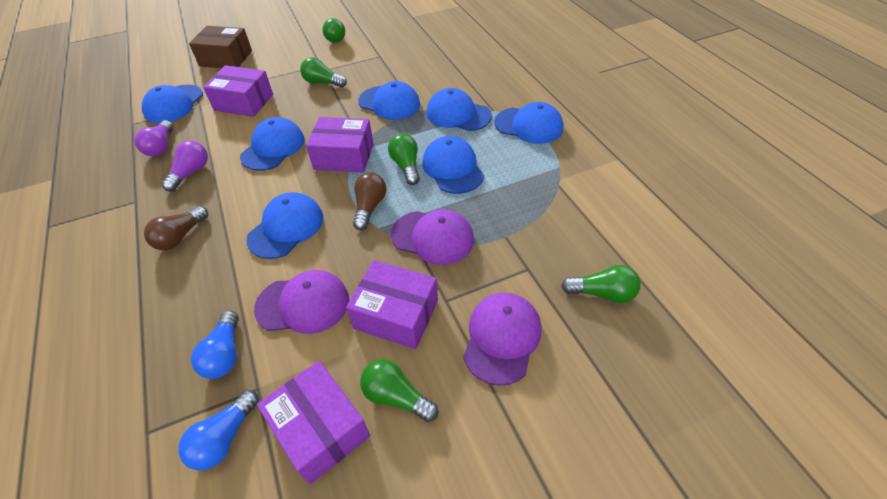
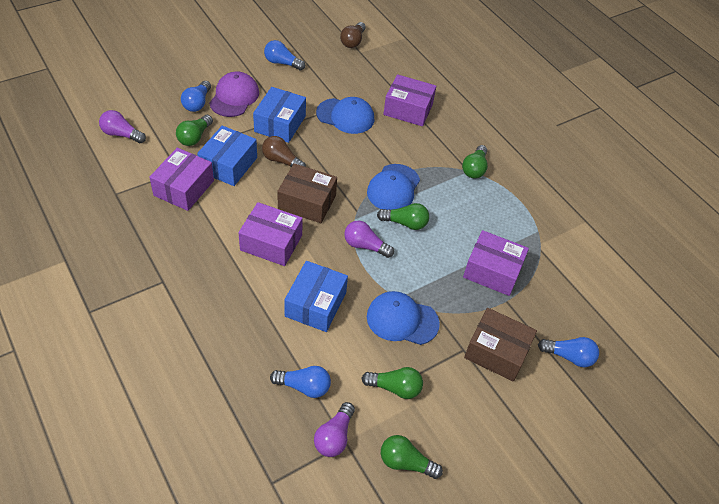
blue box: none = 0 -> [197,126,257,186] [253,87,306,143] [284,261,348,332] = 3
blue cap: [142,85,203,124] [240,117,305,171] [246,192,323,259] [358,81,420,120] [422,136,484,194] [426,88,492,131] [494,102,563,144] = 7 -> [316,97,374,134] [367,164,420,210] [367,291,440,345] = 3
blue light bulb: [178,390,259,470] [191,310,239,379] = 2 -> [181,81,211,112] [264,40,305,71] [270,366,331,398] [538,337,599,367] = 4
brown box: [189,26,252,68] = 1 -> [277,163,337,223] [464,308,537,382] = 2
purple cap: [254,270,349,334] [391,209,474,265] [463,293,542,386] = 3 -> [209,72,259,117] = 1
purple light bulb: [134,120,173,156] [162,141,208,192] = 2 -> [99,110,146,143] [314,402,355,457] [344,221,394,258] = 3

